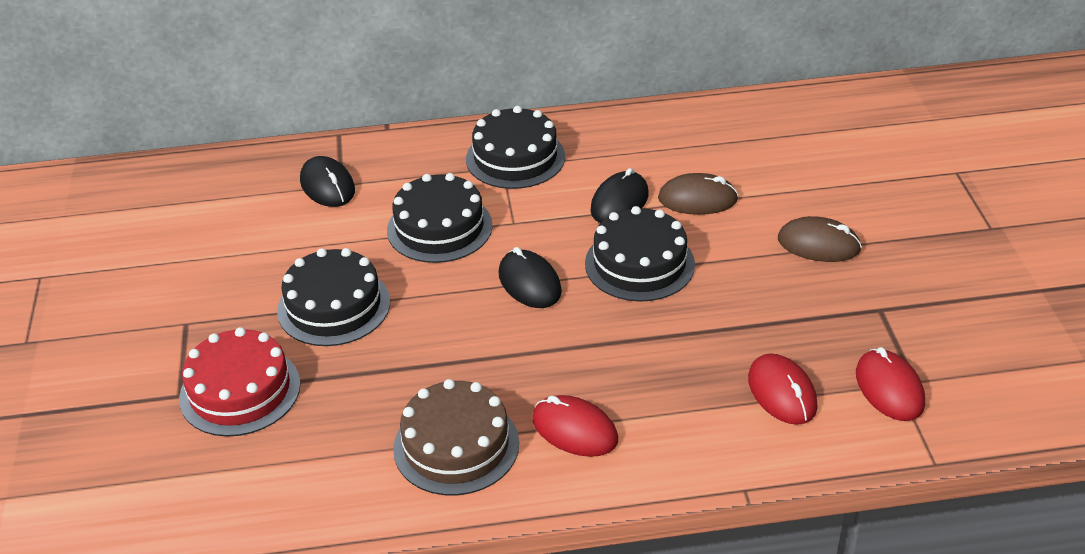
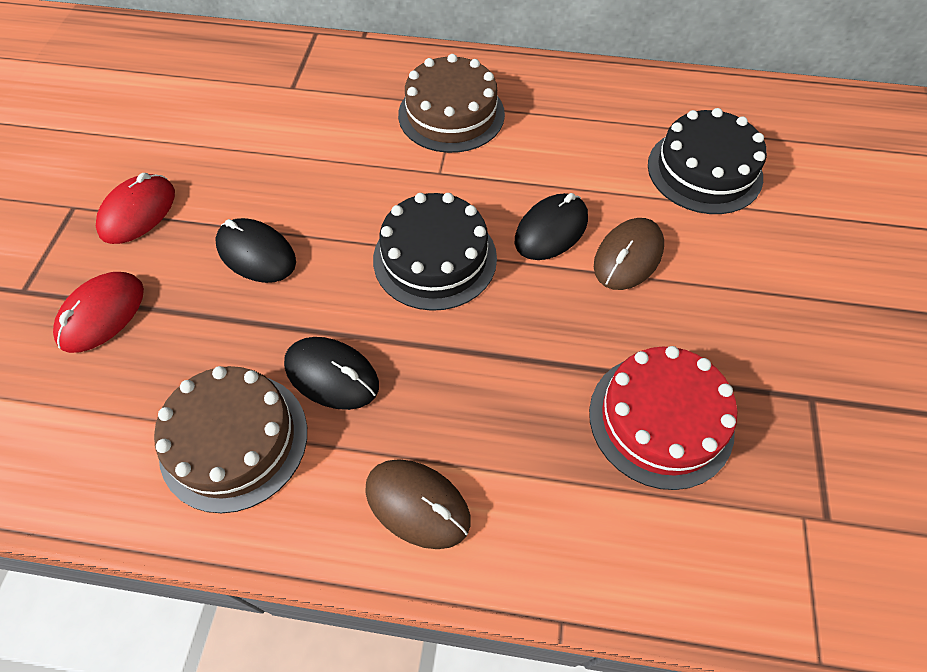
black cake: [277,248,390,346] [387,173,493,263] [466,106,565,189] [585,206,695,302] = 4 -> [373,193,497,311] [648,108,767,214] = 2
brown cake: [393,379,519,495] = 1 -> [154,366,307,513] [398,54,505,153] = 2
red mouse: [532,395,618,457] [748,353,818,425] [856,347,925,421] = 3 -> [53,272,144,353] [96,173,175,244] = 2

